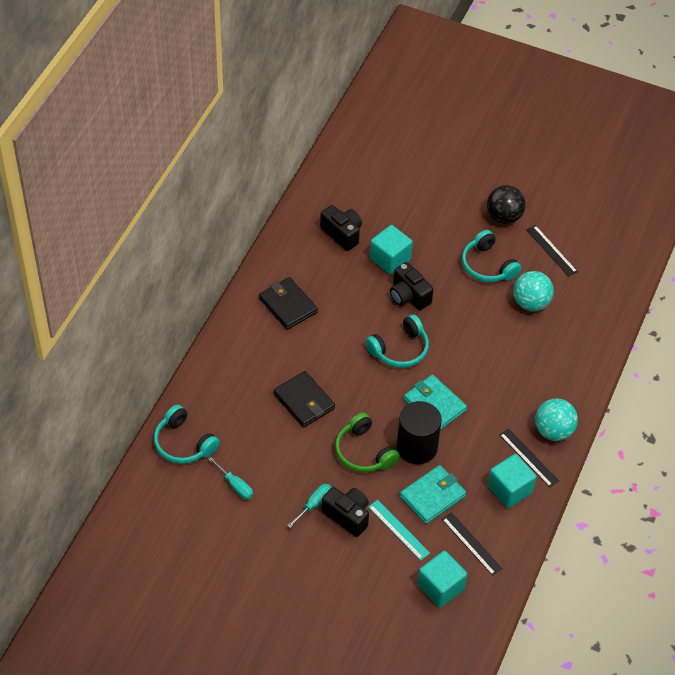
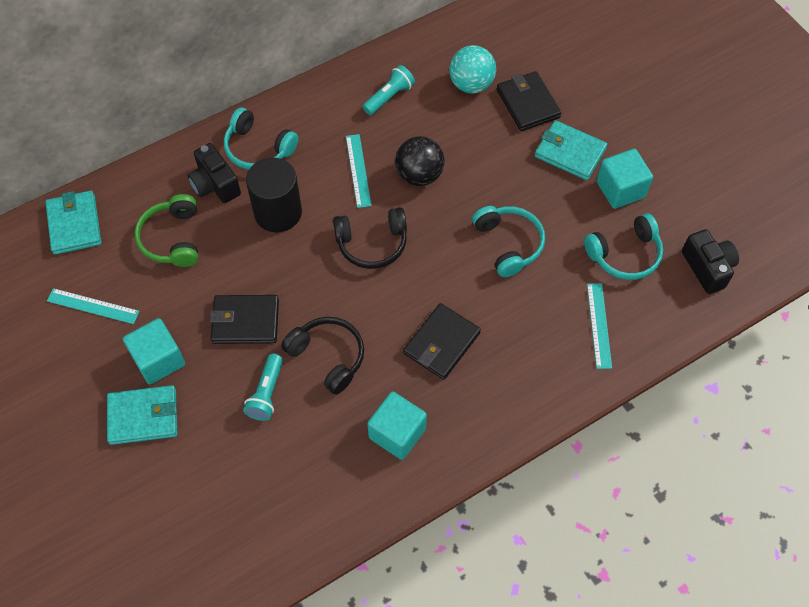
black camera: [320,205,362,251] [321,487,369,537] [390,262,433,310] = 3 -> [188,143,241,203] [682,229,739,294] = 2
black headphones: none = 0 -> [281,317,364,395] [333,207,407,269] = 2
black ruler: [442,512,503,576] [499,428,559,487] [527,225,578,277] = 3 -> none = 0
black wallet: [259,277,318,330] [274,371,335,428] = 2 -> [210,295,279,344] [403,303,481,380] [497,71,561,131] = 3
turquoise ball: [513,271,554,311] [535,399,578,441] = 2 -> [449,45,496,94] = 1
turquoise flashlight: none = 0 -> [243,354,283,421] [363,65,415,115] = 2
turquoise ruler: [368,500,430,561] = 1 -> [47,288,139,324] [346,134,372,208] [587,283,612,369] = 3
turquoise screwdriver: [208,457,253,500] [288,484,332,528] = 2 -> none = 0
turquoise wallet: [400,465,466,524] [404,375,467,430] = 2 -> [45,191,101,255] [107,385,178,445] [535,120,607,180] = 3

